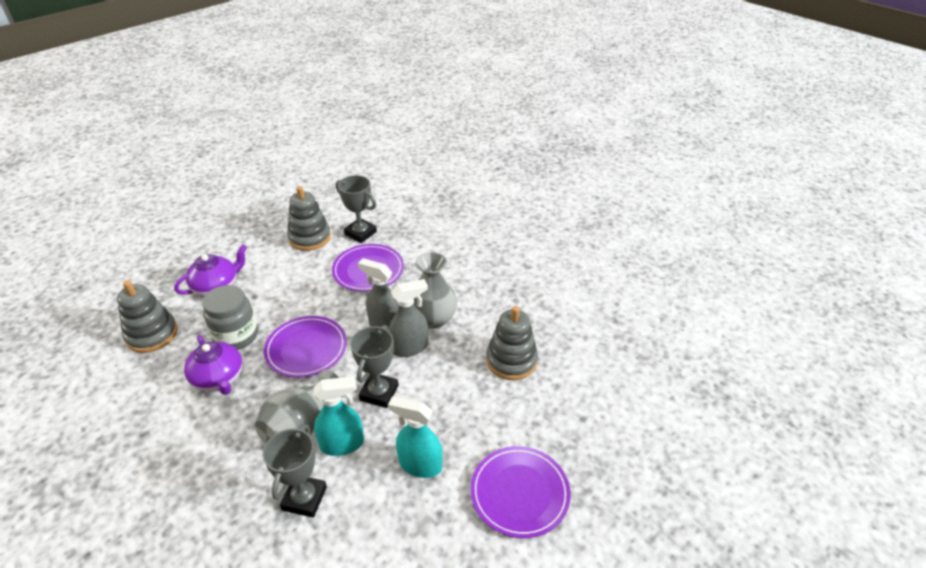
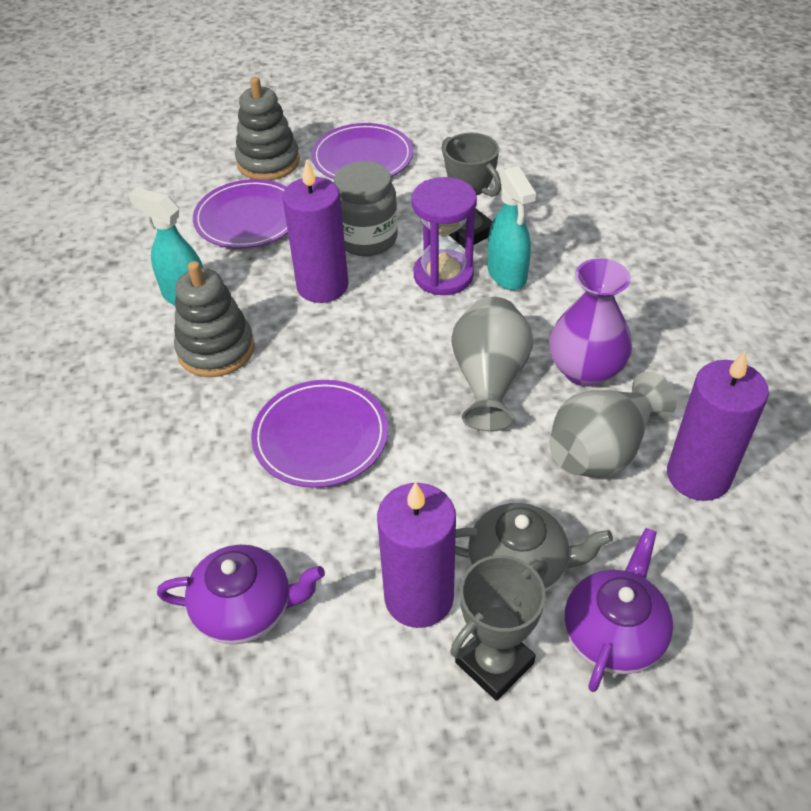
grey spray bottle: [358,258,399,328] [389,279,428,357] = 2 -> none = 0
grey stacking toy: [117,280,178,353] [287,186,331,251] [486,306,538,380] = 3 -> [174,261,254,377] [235,77,300,180] = 2
grey teapot: none = 0 -> [455,503,613,592] = 1
grey trophy: [263,424,327,518] [336,175,377,243] [350,325,398,408] = 3 -> [441,133,501,248] [450,555,548,701] = 2
purple candle: none = 0 -> [282,159,348,303] [377,482,456,628] [667,351,769,501] = 3
purple hourglass: none = 0 -> [412,177,477,295] = 1
purple vase: none = 0 -> [549,258,632,387] = 1

